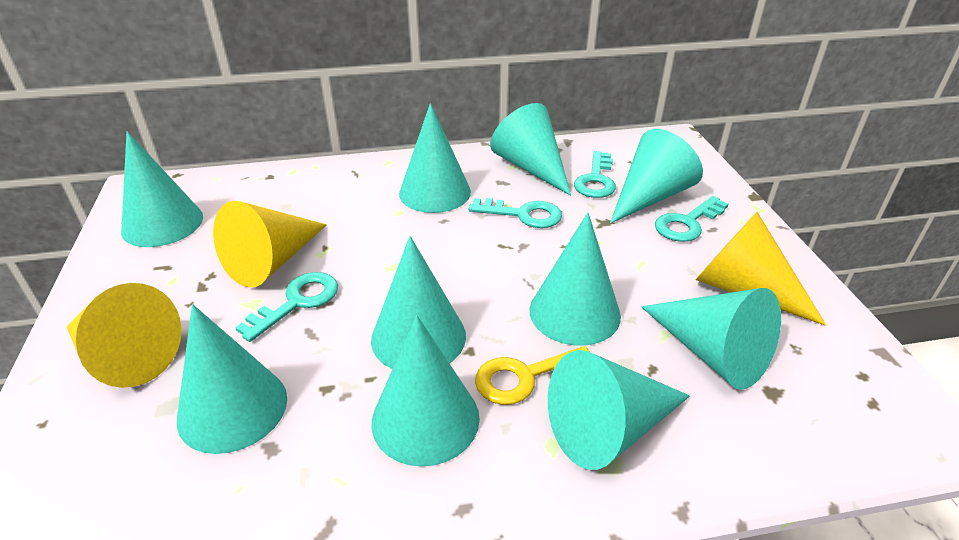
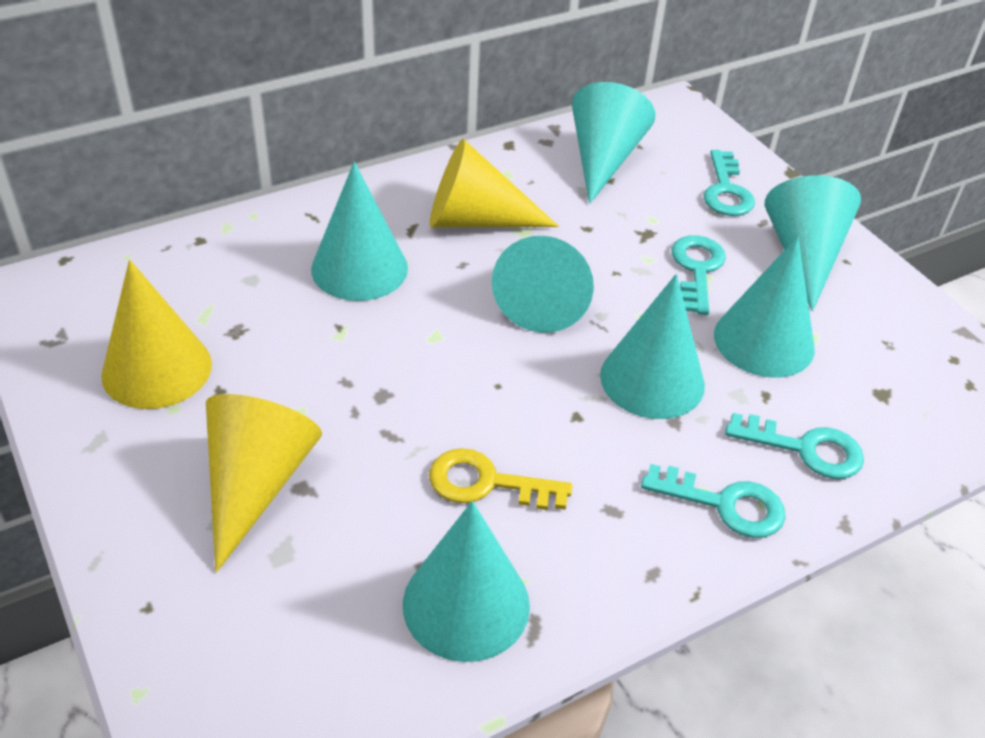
turquoise cone: [121,131,203,247] [177,304,287,454] [371,236,466,369] [372,315,480,467] [399,103,471,213] [490,103,571,196] [529,213,621,346] [548,350,690,470] [610,129,703,224] [641,288,781,390] = 10 -> [311,162,408,301] [403,501,530,662] [492,236,594,333] [572,82,656,204] [600,274,705,419] [714,236,815,377] [765,175,861,311] = 7

